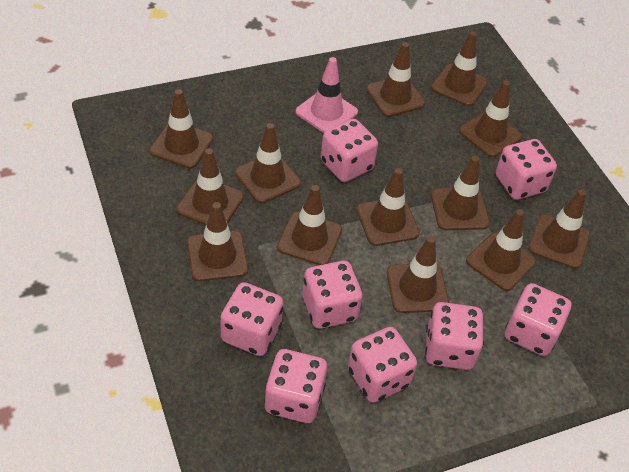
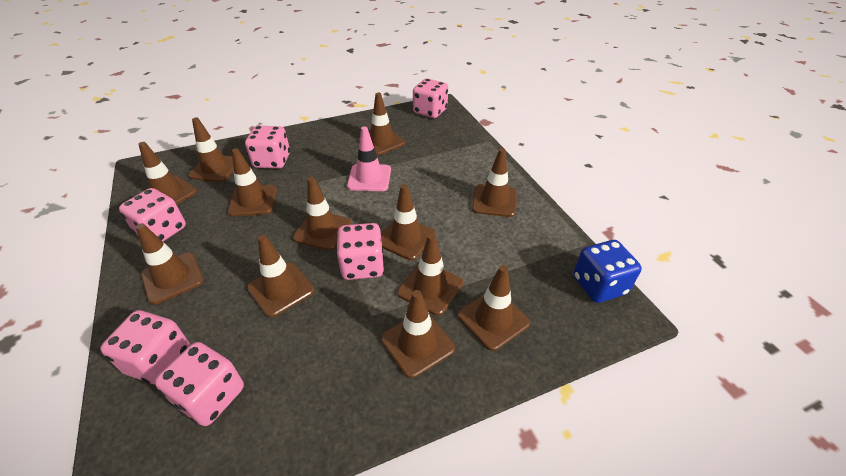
blue dice: none = 0 -> [573,240,642,303] = 1
brown traffic cone: [149,89,213,169] [176,148,244,225] [187,202,248,282] [235,123,301,203] [277,185,342,265] [356,168,420,246] [366,42,425,117] [387,236,449,313] [431,31,488,106] [431,156,490,230] [459,80,522,157] [466,209,536,291] [529,189,590,269] = 13 -> [136,223,204,304] [138,142,197,205] [188,117,234,182] [228,148,277,217] [247,235,315,318] [293,177,351,250] [359,93,405,156] [381,184,436,260] [381,290,455,378] [398,233,463,316] [458,265,530,351] [472,148,517,217] = 12
pink dice: [220,282,284,356] [264,349,327,423] [302,261,363,329] [321,119,378,182] [348,327,417,403] [425,302,484,370] [496,139,557,200] [505,283,571,356] = 8 -> [100,310,190,385] [119,188,186,242] [155,342,244,426] [245,126,290,169] [336,223,384,280] [413,79,448,118] = 6

